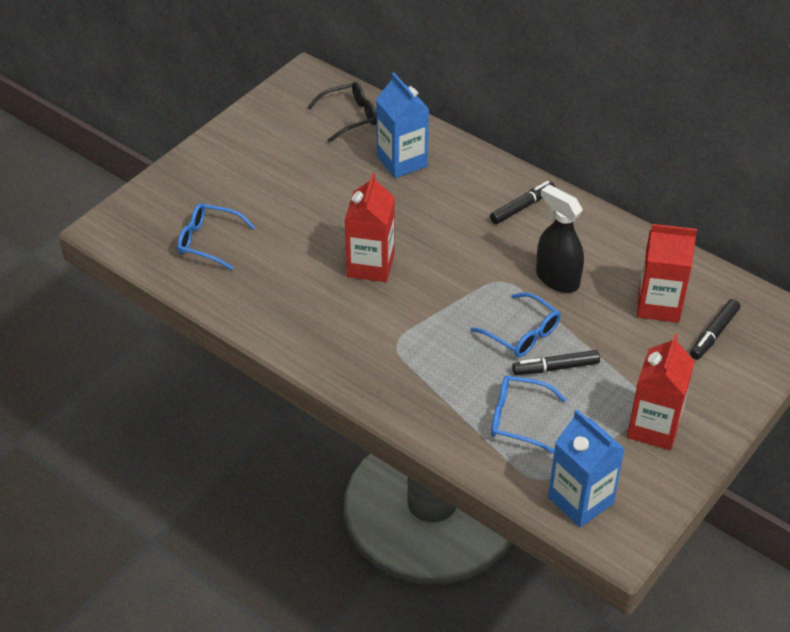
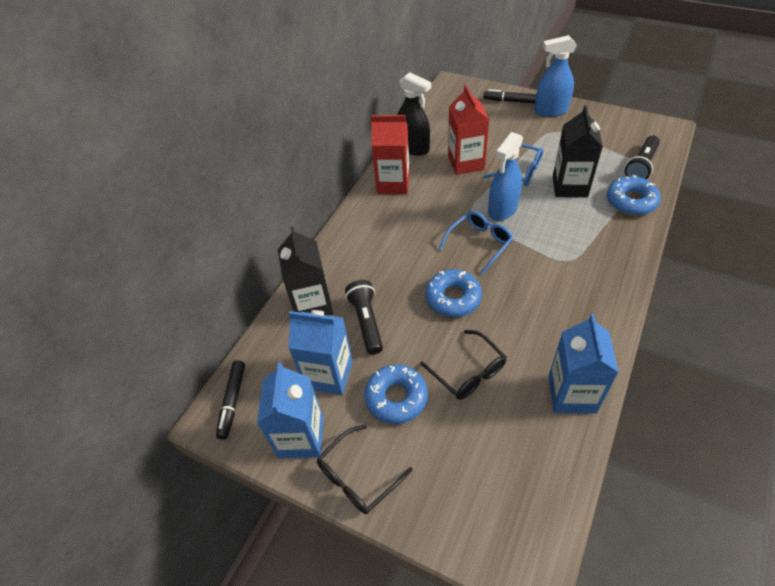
black carton: none = 0 -> [278,226,334,316] [553,105,603,197] = 2
black flashlight: none = 0 -> [345,280,383,354] [625,136,660,179] = 2
black glasses: [307,82,376,142] = 1 -> [317,425,413,514] [420,330,506,400] = 2
black marker: [490,181,555,224] [512,350,600,375] [690,299,740,360] = 3 -> [216,360,245,440] [483,89,536,103] = 2
blue carton: [376,73,429,178] [548,410,625,527] = 2 -> [257,362,324,459] [288,310,353,395] [548,314,619,414] = 3
blue donut: none = 0 -> [364,364,428,424] [425,269,482,317] [607,175,661,215] = 3
blue glasses: [177,203,255,270] [471,292,560,357] [491,376,567,454] = 3 -> [439,211,513,275] [483,143,543,186] = 2
blue spray bottle: none = 0 -> [488,132,523,221] [535,35,577,117] = 2
red carton: [345,173,395,282] [627,334,695,450] [637,224,697,323] = 3 -> [371,115,410,194] [448,85,489,175] = 2

